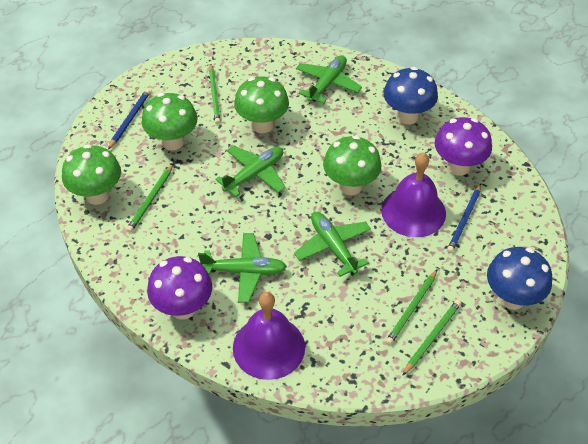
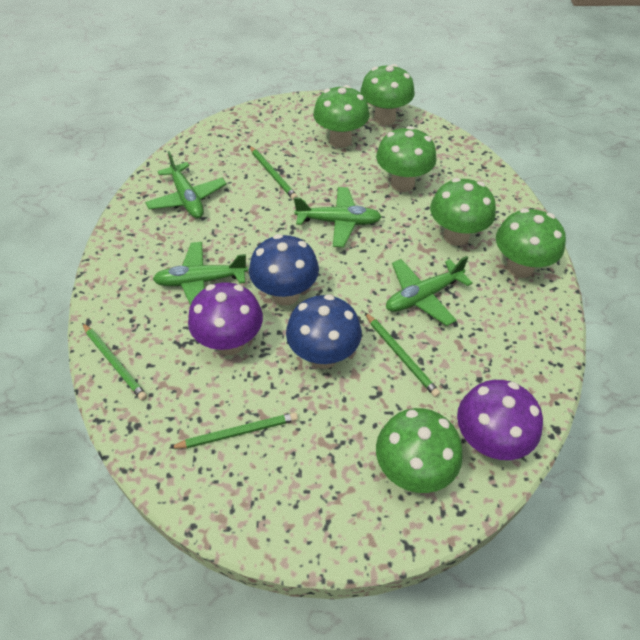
blue pencil: [108,89,150,150] [447,184,481,253] = 2 -> none = 0
green mushroom: [62,144,121,205] [142,93,198,150] [234,76,289,133] [323,135,381,195] = 4 -> [313,85,369,148] [360,64,415,125] [376,126,437,192] [376,408,463,493] [430,178,496,246] [496,208,566,278] = 6
purple bell: [233,292,305,380] [381,152,446,237] = 2 -> none = 0

